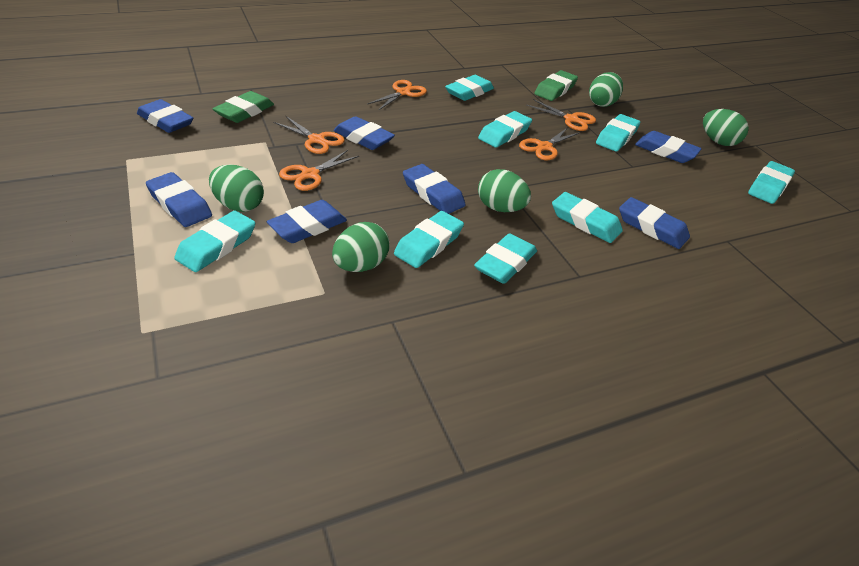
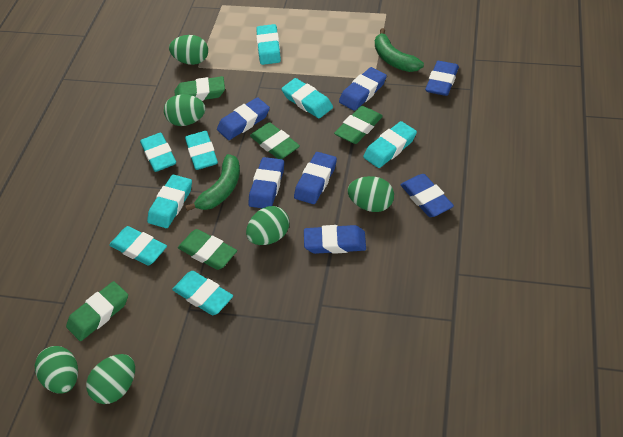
green banana: none = 0 -> [185,154,240,211] [375,28,424,72] = 2
green egg: [209,165,264,212] [332,222,390,272] [478,169,531,212] [589,72,623,107] [703,109,749,146] = 5 -> [35,346,78,393] [86,354,135,404] [164,94,206,126] [169,35,208,65] [246,206,289,245] [348,176,394,212] = 6
green eraser: [213,91,274,123] [534,70,578,101] = 2 -> [66,281,128,341] [175,76,225,101] [178,229,237,270] [250,122,300,159] [334,106,383,144] = 5
orange scissors: [273,116,345,154] [279,150,359,191] [368,80,427,111] [519,127,580,160] [526,99,596,131] = 5 -> none = 0

